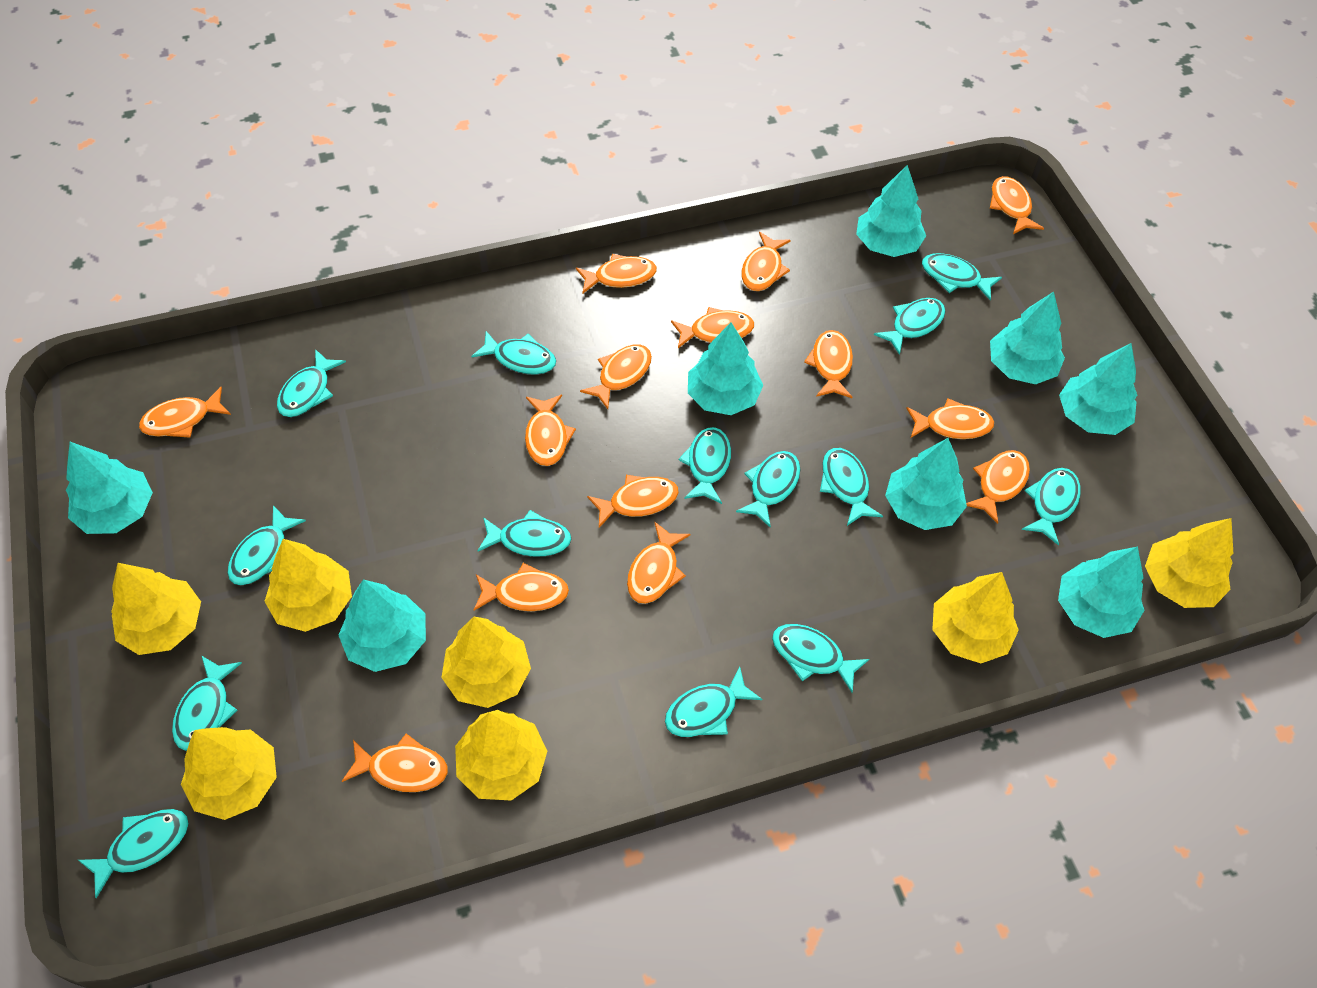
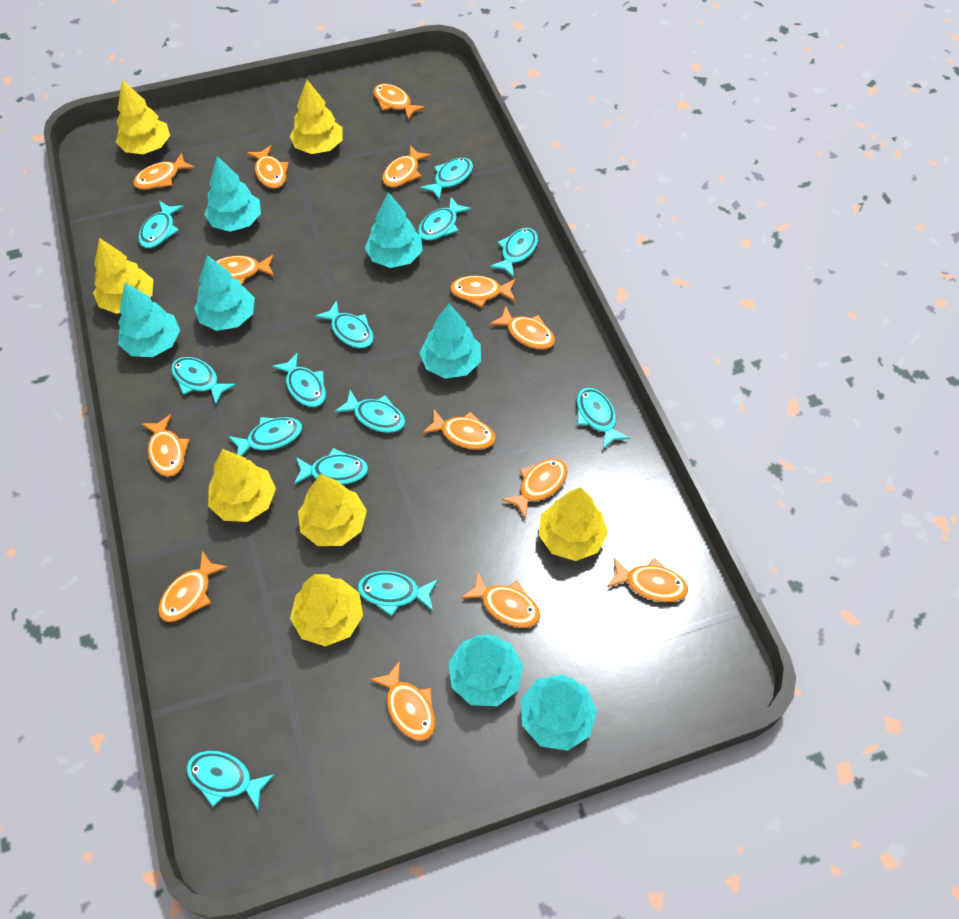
turquoise fish: [78,809,189,898] [172,655,242,751] [227,505,306,585] [277,349,346,417] [471,331,556,375] [477,510,572,557] [665,666,762,737] [679,427,731,504] [736,451,801,528] [772,624,869,693] [820,448,883,526] [874,298,945,355] [922,253,1002,301] [1022,468,1081,545] = 14 -> [138,201,184,248] [171,357,236,404] [186,751,275,811] [228,417,302,456] [272,352,326,407] [294,448,368,485] [315,300,374,349] [335,390,405,433] [357,571,438,616] [418,197,471,241] [420,158,473,200] [490,228,538,277] [576,388,630,449] = 13
turquoise tree: [66,442,153,534] [339,580,426,672] [688,323,764,415] [856,165,926,257] [885,438,967,530] [990,292,1065,384] [1058,547,1145,638] [1059,343,1137,435] = 8 -> [118,283,180,357] [194,255,255,331] [204,156,261,232] [365,192,423,268] [420,304,481,379] [448,634,523,706] [521,674,597,751] = 7

